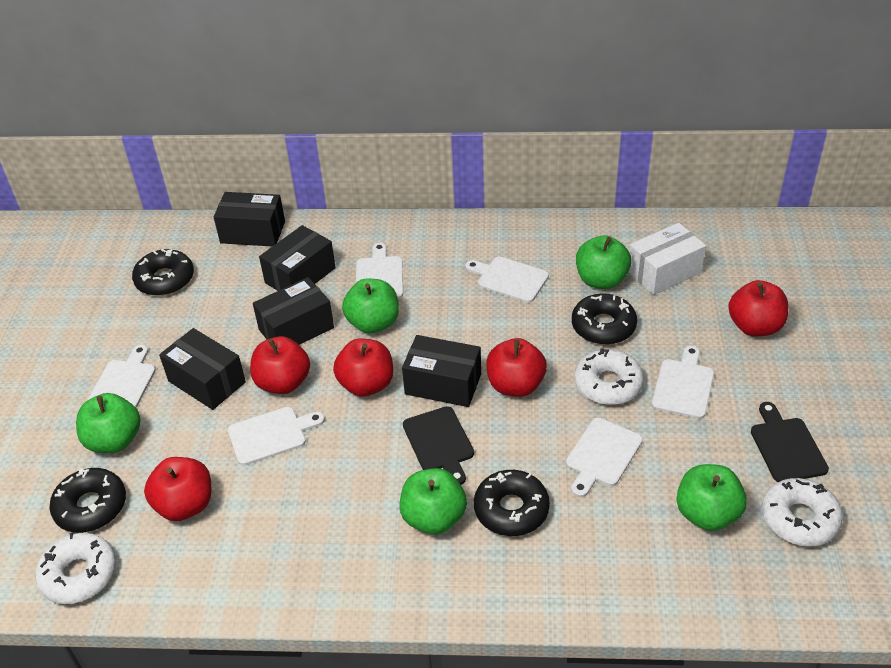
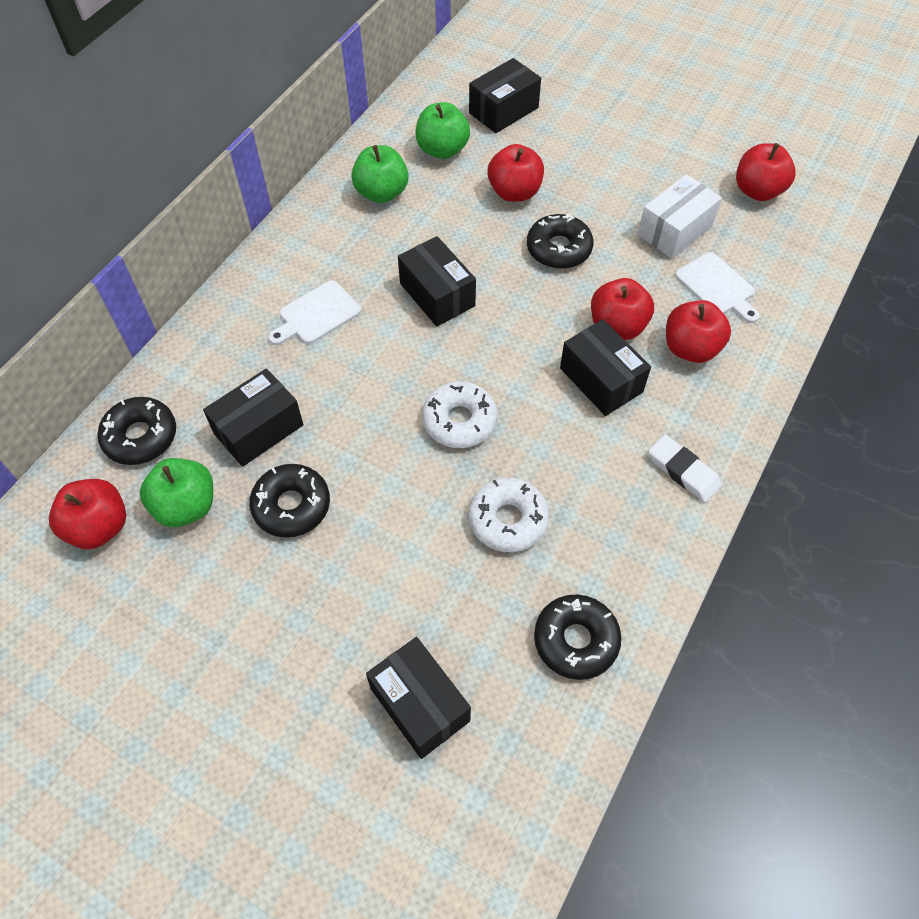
black cutting board: [403,406,474,485] [751,402,829,482] = 2 -> none = 0
green apple: [76,393,140,453] [342,278,399,333] [399,468,467,534] [576,235,631,289] [676,464,747,531] = 5 -> [140,458,213,527] [351,145,409,203] [416,102,470,159] = 3
white cutting board: [87,345,156,408] [228,407,325,466] [356,243,403,299] [465,257,549,303] [566,418,643,497] [652,346,714,419] = 6 -> [268,280,361,345] [675,252,760,323] = 2
white donut: [35,533,116,604] [574,348,644,405] [762,478,843,546] = 3 -> [422,381,497,448] [469,478,549,552] = 2
white eraser: none = 0 -> [648,435,722,502] = 1

